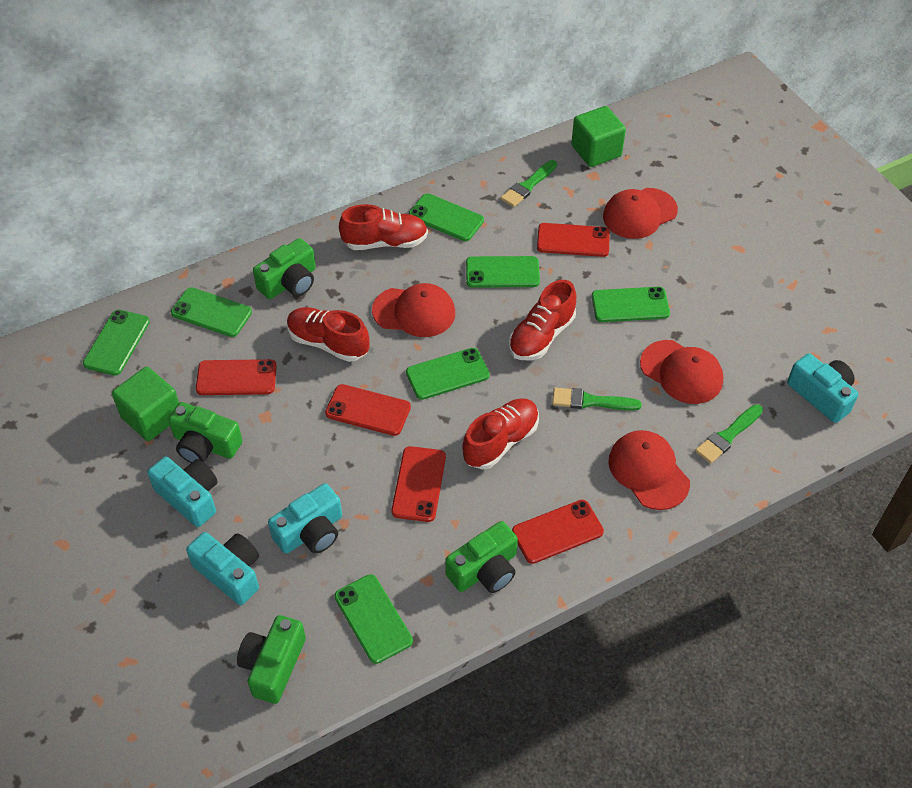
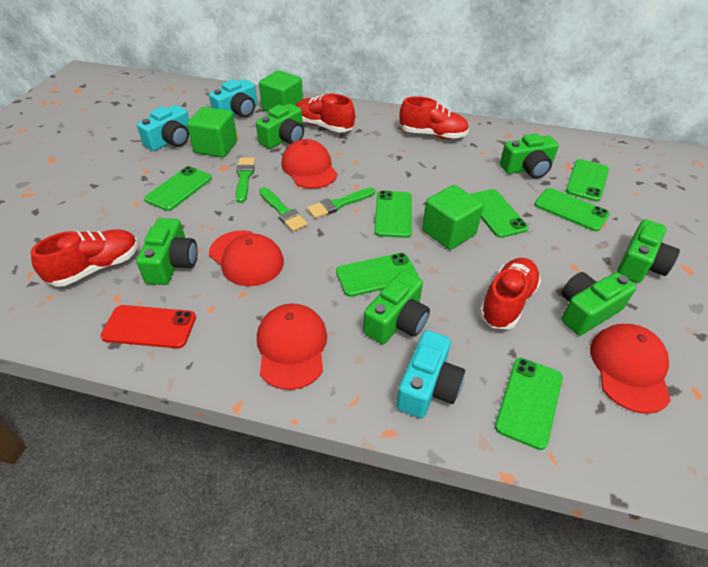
green camera: [168,402,243,463] [237,615,306,704] [253,238,316,299] [445,521,518,593] = 4 -> [136,218,198,285] [256,104,304,149] [363,271,430,344] [500,133,559,179] [561,272,636,336] [617,219,680,283] = 6
green cube: [112,367,179,441] [571,106,626,167] = 2 -> [187,107,237,158] [259,70,303,112] [422,185,484,250] = 3
red phone: [196,359,277,395] [325,384,411,436] [391,446,446,522] [512,500,604,564] [537,223,610,257] = 5 -> [100,305,196,348] = 1
turquoise camera: [147,457,218,527] [186,532,259,605] [268,483,342,554] [787,353,858,423] = 4 -> [137,105,189,151] [209,79,257,118] [396,330,465,418] = 3

